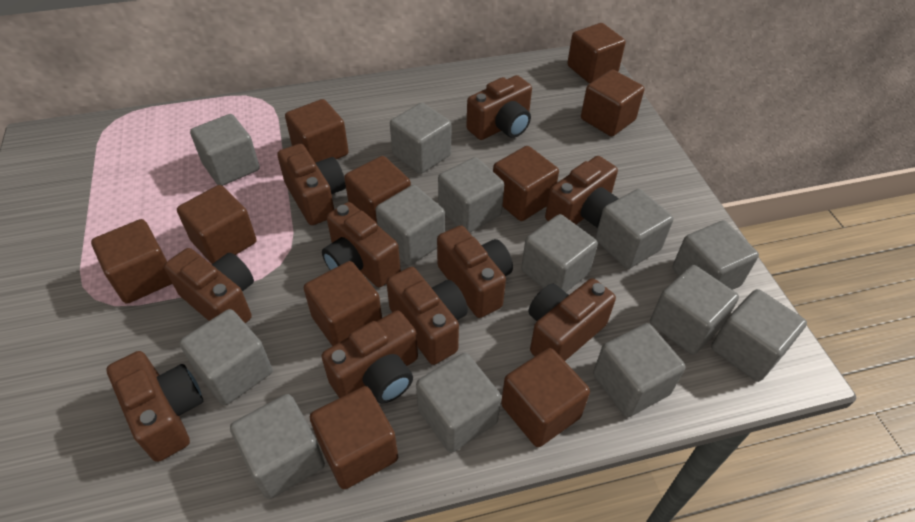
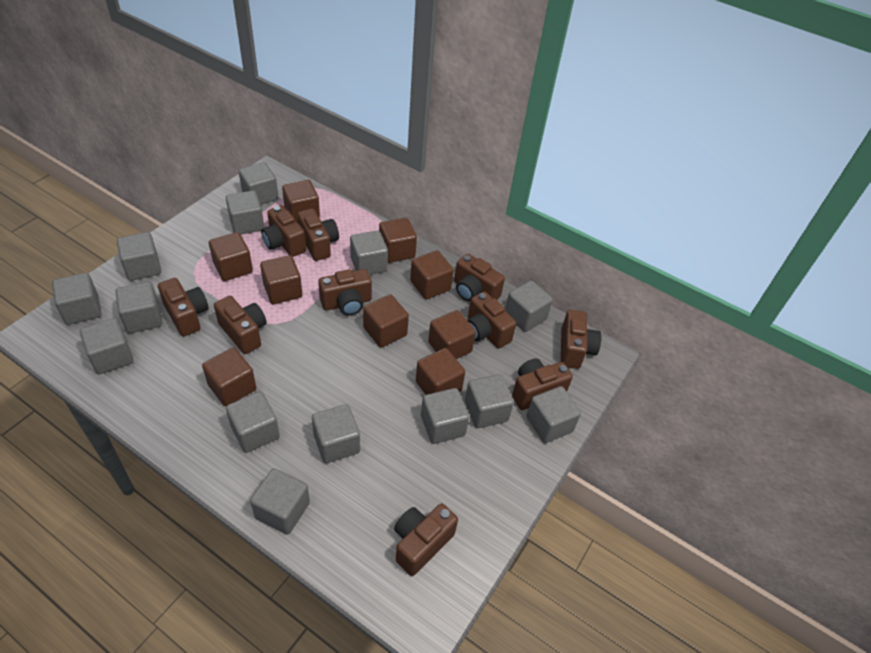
brown cube: [91,219,172,304] [177,185,257,264] [285,99,349,163] [304,261,382,346] [310,386,398,489] [344,156,411,223] [493,146,559,221] [501,348,590,447] [567,23,626,83] [581,70,645,136] = 10 -> [202,347,257,407] [209,232,253,281] [260,255,302,304] [282,180,320,222] [363,294,409,348] [379,218,417,263] [410,250,454,299] [416,348,465,395] [428,310,476,359] = 9
grey cube: [179,309,273,405] [190,114,260,186] [230,394,325,499] [375,185,445,265] [390,103,451,174] [416,353,501,453] [438,157,504,233] [521,214,598,292] [593,323,686,417] [595,189,673,269] [650,265,739,355] [672,220,759,290] [711,289,807,382] = 13 -> [52,273,102,325] [80,318,134,374] [116,282,162,333] [117,232,161,281] [226,191,264,234] [226,392,280,453] [239,162,278,205] [250,468,310,535] [312,404,360,463] [350,230,388,275] [421,388,469,444] [465,374,514,428] [505,281,553,332] [526,386,581,443] = 14

